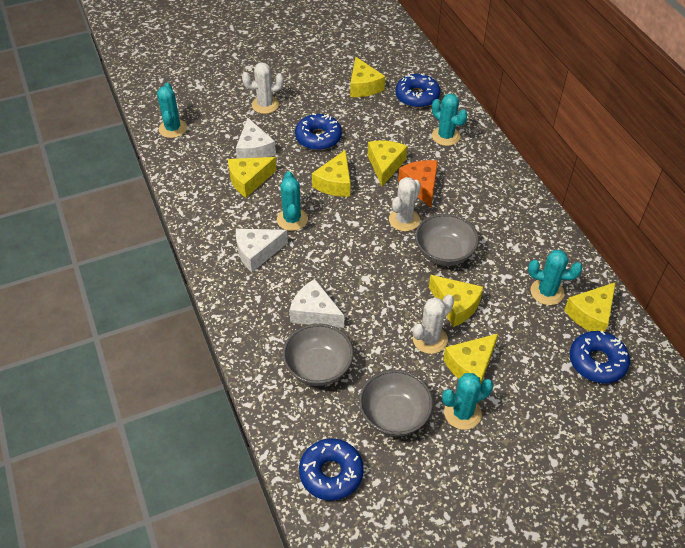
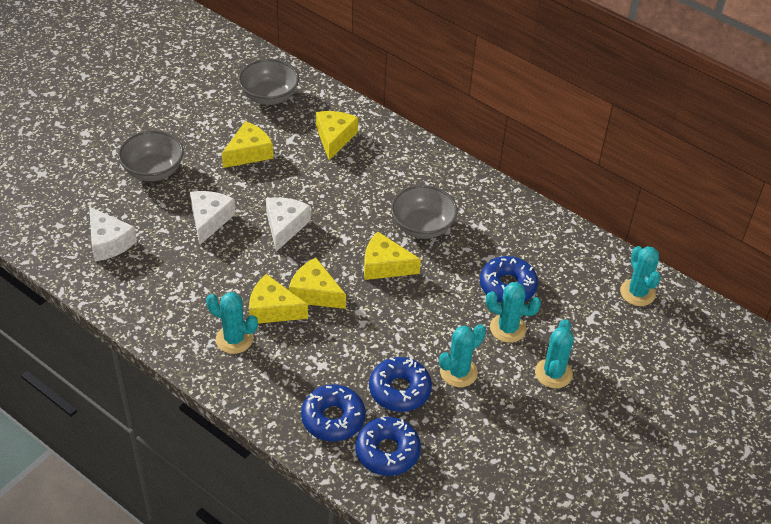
orange cheese: [398,160,438,208] = 1 -> none = 0
white cactus: [242,62,284,114] [389,177,421,232] [413,295,454,354] = 3 -> none = 0
yellow cheese: [228,157,277,198] [312,150,350,197] [350,57,385,97] [368,141,407,186] [429,275,483,327] [443,334,498,383] [564,282,616,332] = 7 -> [222,121,273,168] [249,274,308,324] [289,258,346,309] [316,111,358,160] [364,232,421,280] = 5

